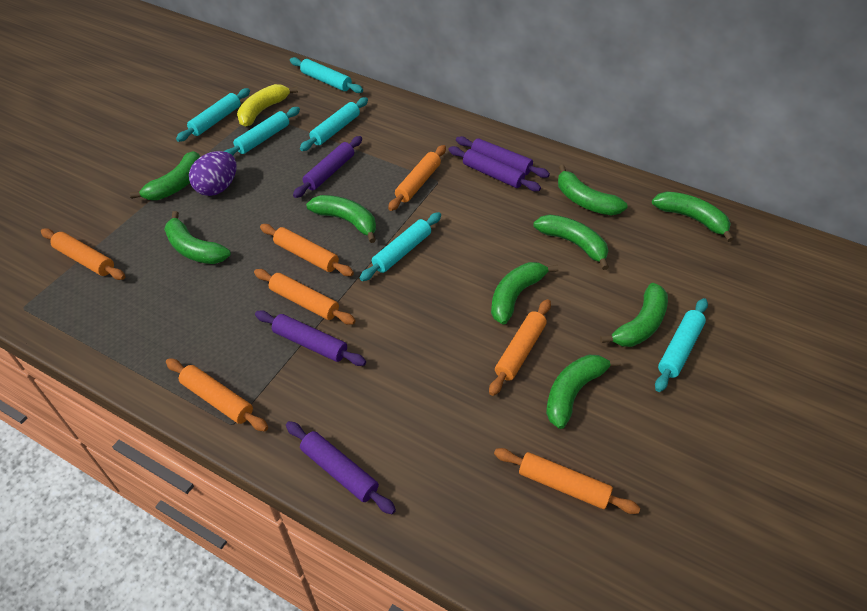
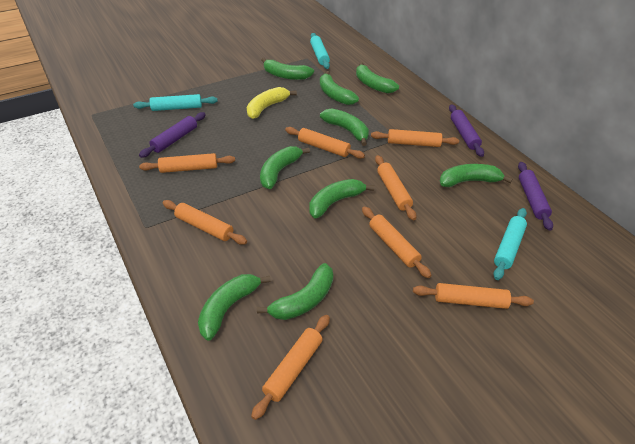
orange rolling pin: [41,228,125,280] [166,358,268,431] [254,269,356,325] [260,224,354,276] [388,145,446,211] [489,299,551,396] [494,448,640,514] = 7 -> [139,153,235,173] [163,200,247,245] [251,315,330,420] [285,127,365,159] [362,206,432,278] [371,129,459,147] [375,155,417,221] [413,283,534,309] = 8
purple egg: [189,151,236,196] = 1 -> none = 0
purple rolling pin: [255,310,366,366] [286,421,396,514] [293,136,362,198] [449,146,541,191] [456,136,550,178] = 5 -> [139,112,206,158] [449,104,484,157] [518,162,553,231] = 3
turquoise rolling pin: [176,88,250,142] [224,107,300,156] [290,57,363,93] [300,97,368,151] [360,212,441,281] [655,298,708,392] = 6 -> [133,94,218,111] [310,33,330,69] [494,208,527,280] = 3

